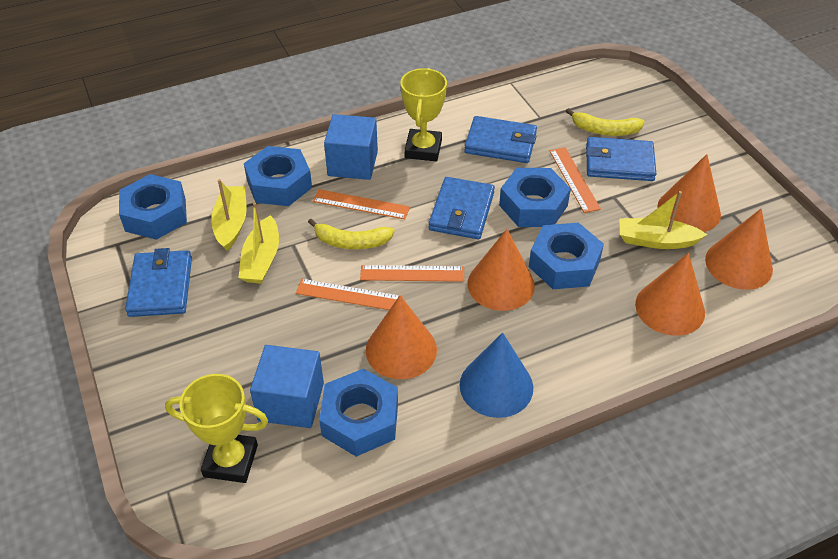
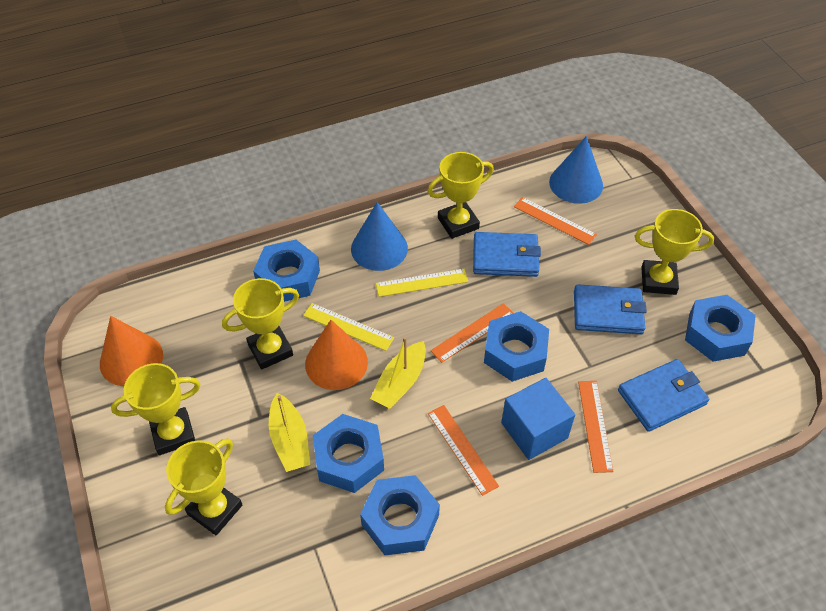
blue cone: [460,332,533,418] = 1 -> [351,202,408,271] [549,136,603,204] = 2
blue cube: [250,345,324,428] [324,114,378,180] = 2 -> [501,378,575,460] = 1
blue wallet: [125,248,192,317] [429,177,495,239] [464,116,537,163] [586,137,656,181] = 4 -> [473,232,541,277] [574,284,647,334] [618,359,709,432] = 3
orange cone: [366,296,437,379] [468,229,535,311] [635,253,705,336] [657,154,721,232] [705,208,773,290] = 5 -> [100,316,163,386] [305,320,368,390] = 2
yellow banana: [308,219,395,249] [566,108,645,136] = 2 -> none = 0
yellow boat: [211,179,247,251] [238,202,279,284] [619,191,708,249] = 3 -> [269,393,310,472] [370,337,426,409] = 2
yellow ruler: none = 0 -> [303,303,394,351] [376,269,468,297] = 2
yellow trophy: [165,374,268,483] [400,68,447,161] = 2 -> [111,363,201,455] [165,438,242,535] [222,278,299,369] [428,152,494,239] [635,209,714,295] = 5

